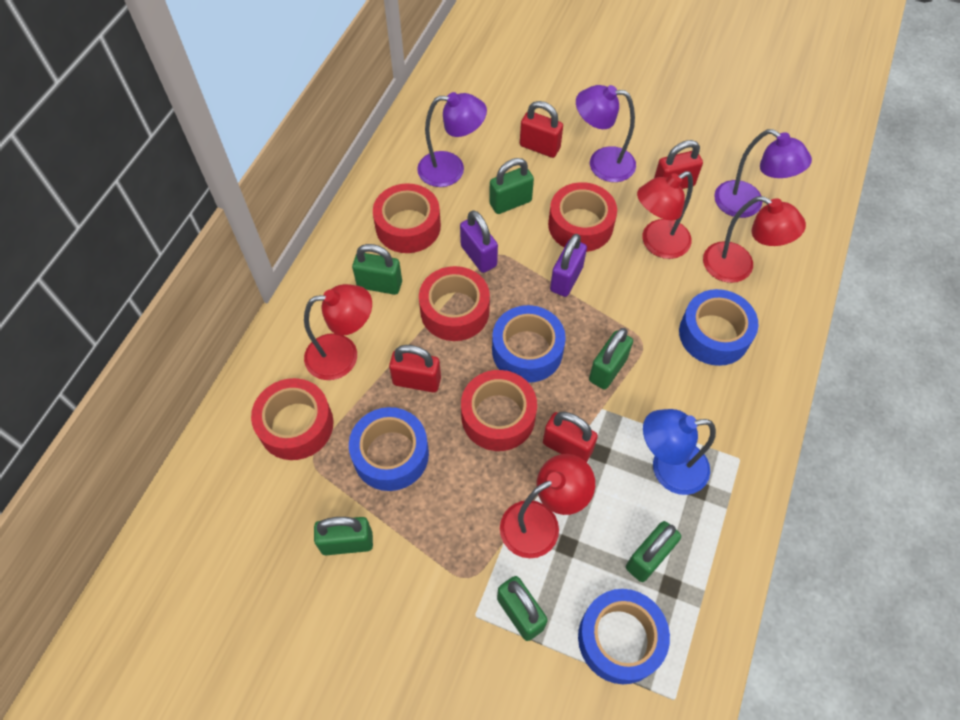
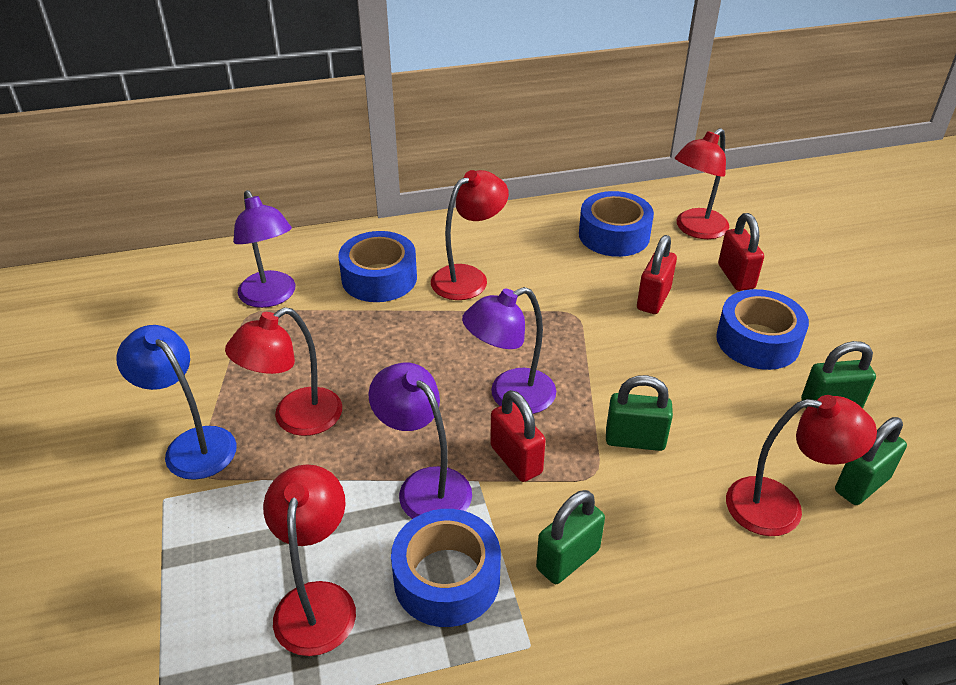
green padlock: [314,517,373,555] [352,244,402,295] [489,158,534,214] [497,576,548,641] [589,328,633,390] [626,521,681,582] = 6 -> [536,490,605,584] [606,375,673,451] [801,341,876,408] [835,417,907,505] = 4
purple padlock: [460,210,498,273] [550,234,587,297] = 2 -> none = 0
red lamp: [304,284,372,380] [500,454,595,558] [637,171,693,259] [703,196,806,283] = 4 -> [225,307,342,436] [263,464,356,656] [431,170,509,300] [675,128,729,239] [726,395,877,536] = 5
red padlock: [389,345,441,393] [520,101,563,158] [543,412,598,462] [654,140,703,189] = 4 -> [490,390,546,482] [637,235,677,314] [718,213,764,291] = 3
red tape: [251,378,333,460] [373,183,441,253] [419,266,490,341] [461,370,537,451] [548,182,617,252] = 5 -> none = 0

